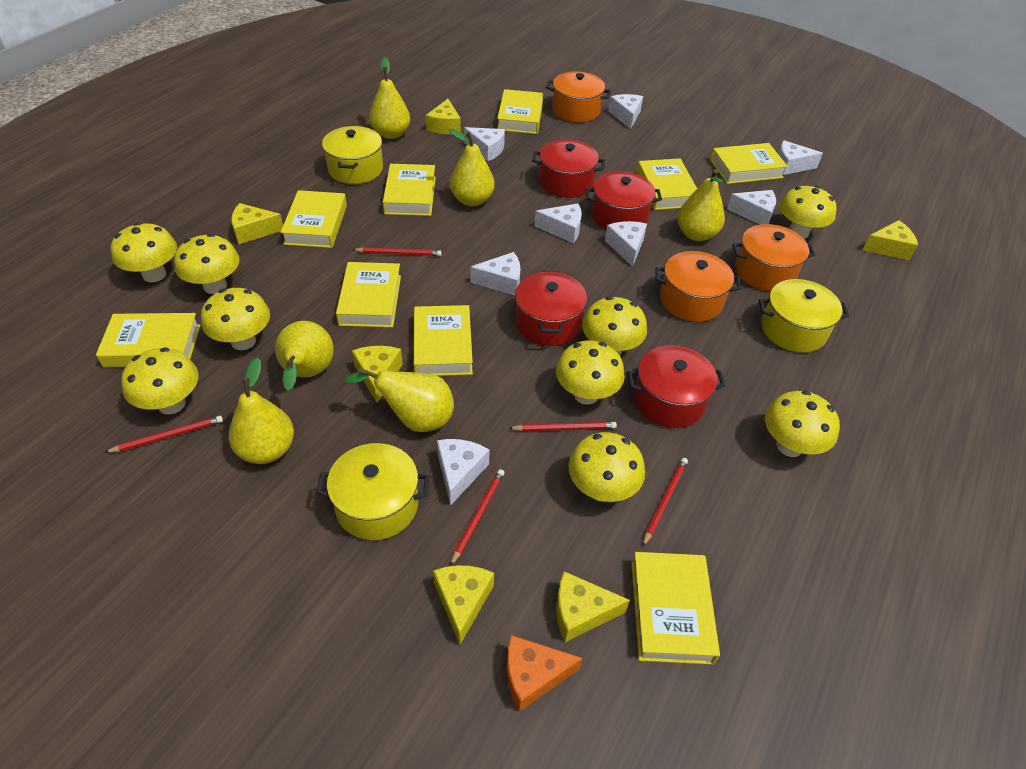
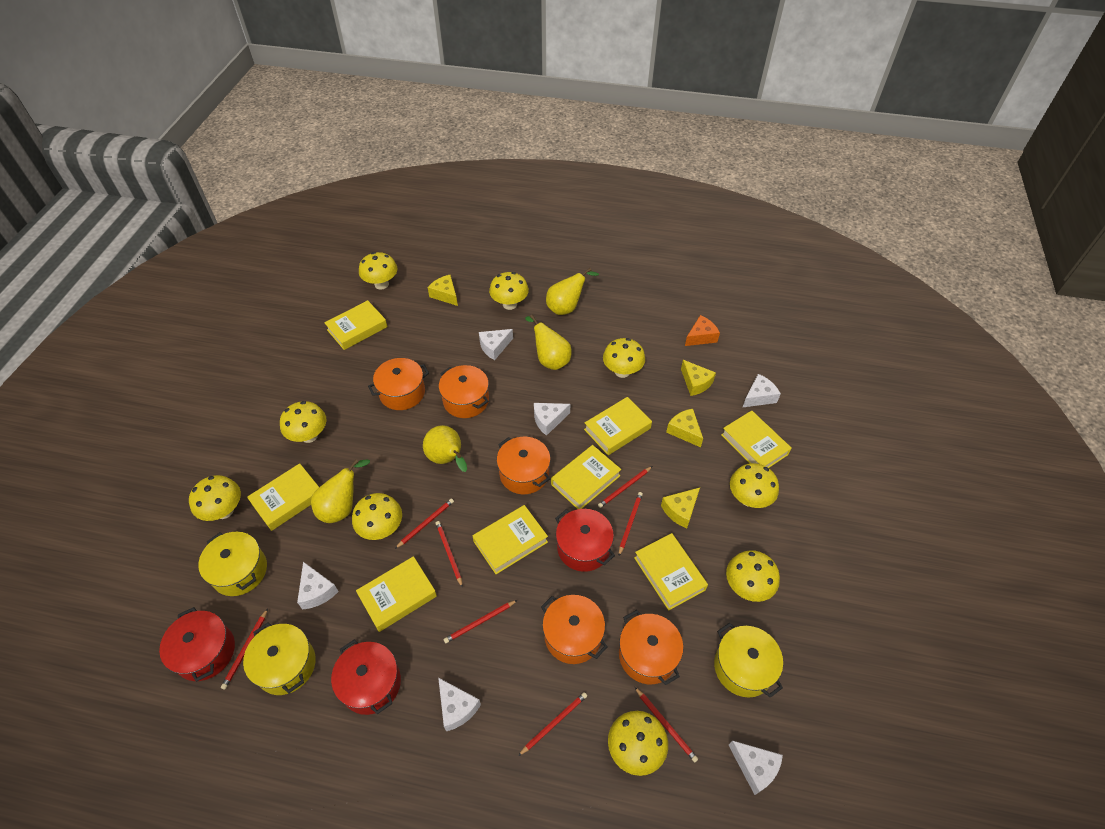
orange pot: [546,71,611,122] [656,251,741,322] [732,224,816,291] = 3 -> [368,358,429,410] [439,365,489,418] [497,437,551,494] [541,595,607,664] [619,610,683,685] = 5
red pencil: [104,416,223,453] [353,247,442,256] [450,469,505,566] [508,422,617,432] [642,458,688,547] = 5 -> [221,609,268,689] [395,499,454,549] [436,521,463,588] [444,600,517,643] [518,692,587,756] [598,466,652,508] [619,492,643,556] [635,687,698,762] = 8
red pot: [515,271,587,346] [532,139,605,198] [585,171,662,230] [627,345,726,428] = 4 -> [159,607,235,682] [331,639,401,715] [555,509,615,572] = 3
white cheese: [437,439,490,506] [464,127,505,162] [471,252,521,296] [535,204,582,243] [605,221,647,267] [609,94,643,129] [727,190,776,225] [778,140,823,175] = 8 -> [297,562,339,610] [438,678,481,731] [479,329,513,360] [534,403,570,436] [729,740,783,795] [742,374,781,408] = 6
yellow book: [96,313,200,367] [280,190,347,248] [336,262,401,328] [383,164,436,216] [413,305,473,376] [497,89,543,134] [631,552,720,665] [637,158,697,210] [710,143,788,184] = 9 -> [247,463,319,531] [324,300,388,350] [356,556,437,632] [473,505,548,574] [551,445,621,509] [584,397,652,455] [634,533,708,610] [721,410,792,468] = 8
yellow cheese: [231,203,283,244] [352,346,403,403] [426,99,461,134] [433,565,494,645] [556,571,630,642] [863,220,918,260] = 6 -> [428,275,458,306] [661,487,700,528] [666,409,703,447] [681,360,716,396] = 4
yellow pear: [229,358,294,464] [275,321,334,391] [344,368,454,432] [369,57,410,139] [448,129,495,206] [678,169,725,241] = 6 -> [311,459,370,523] [423,425,467,472] [525,315,571,370] [546,268,599,315] = 4

